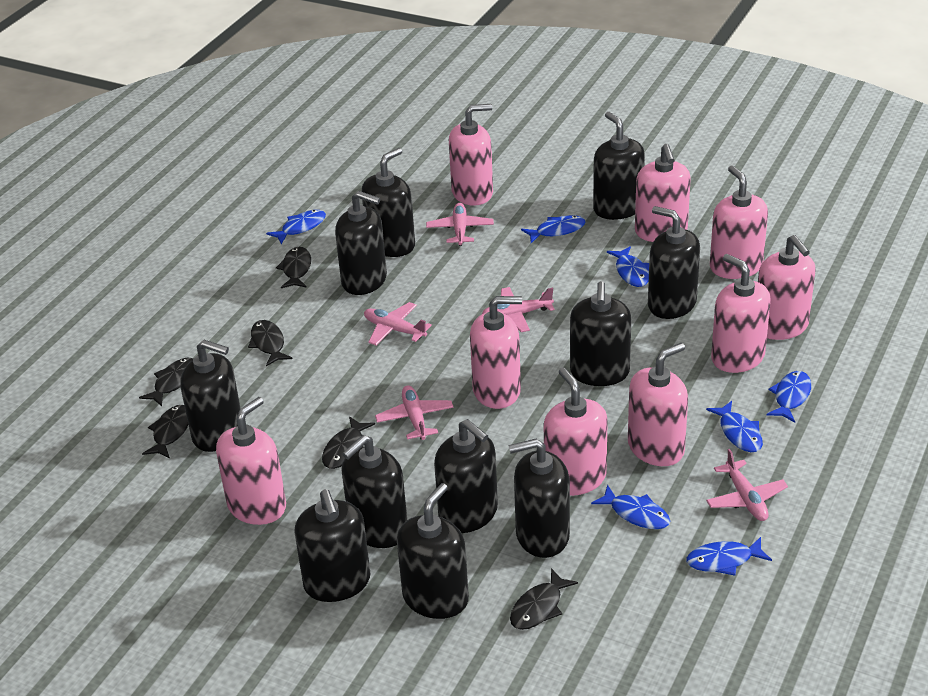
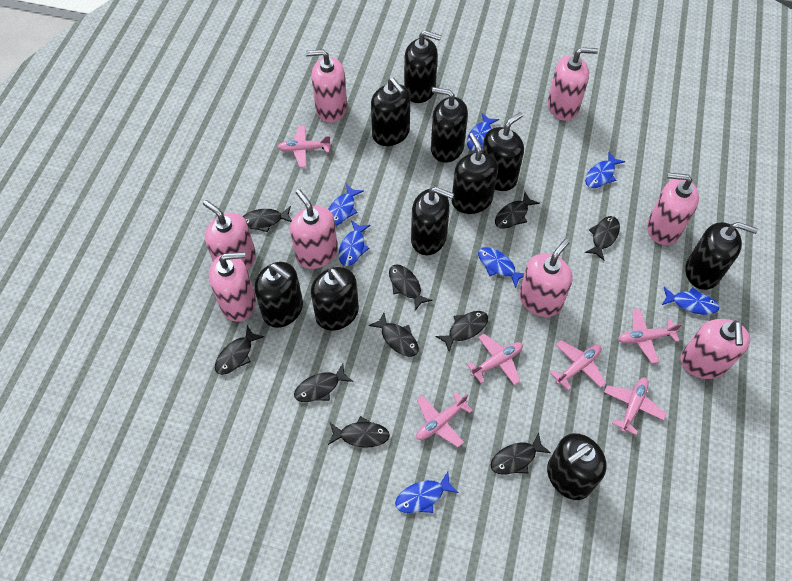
black fish: [139,357,193,406] [142,405,188,458] [248,320,292,366] [276,247,311,288] [322,416,375,469] [510,568,578,630] = 6 -> [215,325,264,375] [243,206,292,232] [294,364,353,402] [328,416,390,448] [368,313,419,357] [389,264,433,311] [435,311,488,352] [491,433,551,475] [495,192,540,229] [585,216,620,261] = 10
black soap dispenser: [180,340,241,452] [294,489,370,602] [335,191,387,295] [341,435,407,548] [362,148,415,257] [397,483,469,619] [434,419,498,533] [508,439,570,558] [570,281,631,386] [593,112,645,220] [648,206,700,319] = 11 -> [254,262,303,328] [311,267,359,331] [371,77,410,146] [404,30,441,103] [411,187,454,255] [431,87,468,163] [452,133,498,214] [482,112,524,191] [547,433,607,500] [686,222,758,290] = 10
pink plane: [364,302,432,345] [375,385,454,440] [426,203,494,246] [482,287,555,332] [706,449,788,521] = 5 -> [277,126,331,168] [416,392,473,447] [467,334,523,385] [550,340,606,390] [604,378,667,435] [618,309,682,364] = 6
pink soap dispenser: [216,397,286,525] [449,104,493,206] [470,296,522,409] [544,368,608,496] [628,343,688,466] [635,144,691,242] [710,165,768,279] [711,254,771,373] [758,235,816,340] = 9 -> [203,200,256,270] [209,252,256,322] [290,189,338,269] [306,49,347,123] [519,239,573,317] [548,47,598,121] [647,173,699,245] [680,319,750,379] = 8

